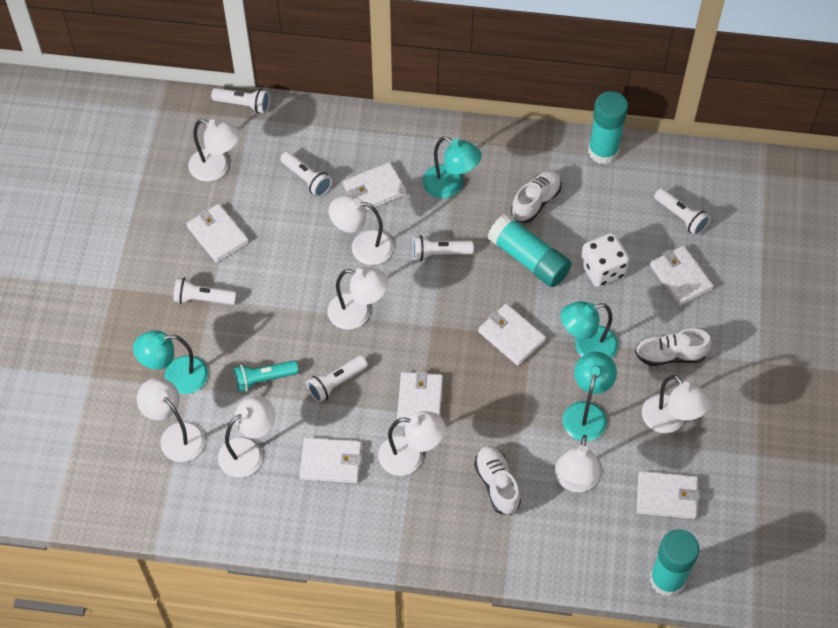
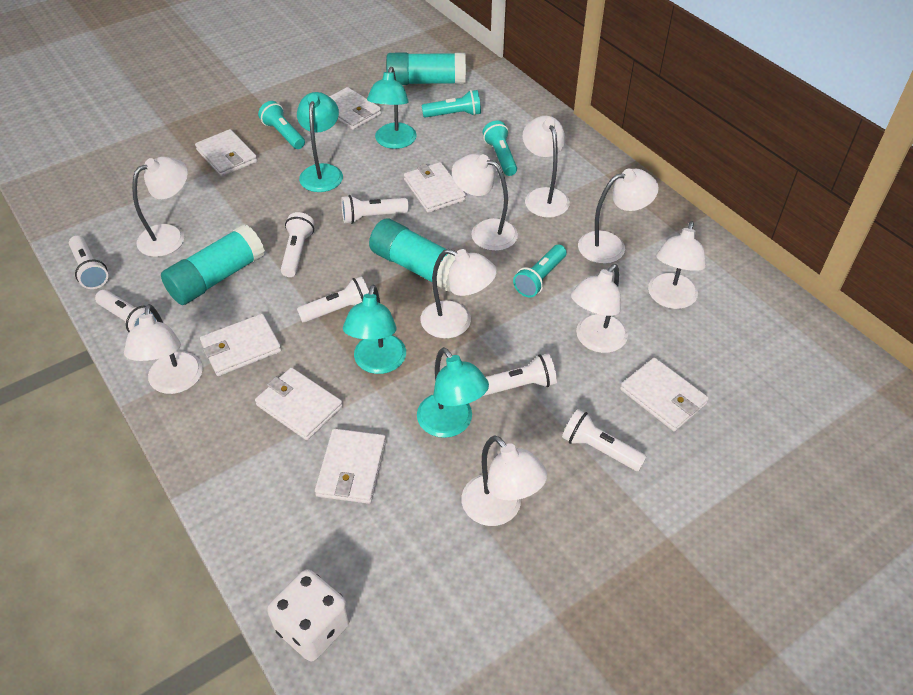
turquoise flashlight: [234,360,299,392] = 1 -> [258,101,305,149] [422,90,481,118] [483,120,517,176] [513,245,567,298] = 4
white flashlight: [173,277,237,305] [211,88,270,114] [280,151,332,197] [306,356,368,403] [412,235,474,261] [654,188,710,235] = 6 -> [69,236,108,289] [95,290,157,332] [281,212,314,277] [297,276,369,323] [341,195,409,224] [483,354,557,396] [562,409,647,471] = 7
white lamp: [137,378,205,462] [188,119,240,182] [218,396,275,477] [327,267,389,330] [329,195,393,265] [378,411,445,476] [555,435,601,492] [642,375,710,433] = 8 -> [124,304,202,394] [132,157,188,257] [421,249,497,338] [452,154,518,251] [461,435,547,526] [523,116,570,218] [571,264,628,353] [578,168,659,264] [648,221,706,309] = 9
white shoe: [474,446,521,515] [511,170,562,223] [635,328,712,366] = 3 -> none = 0

